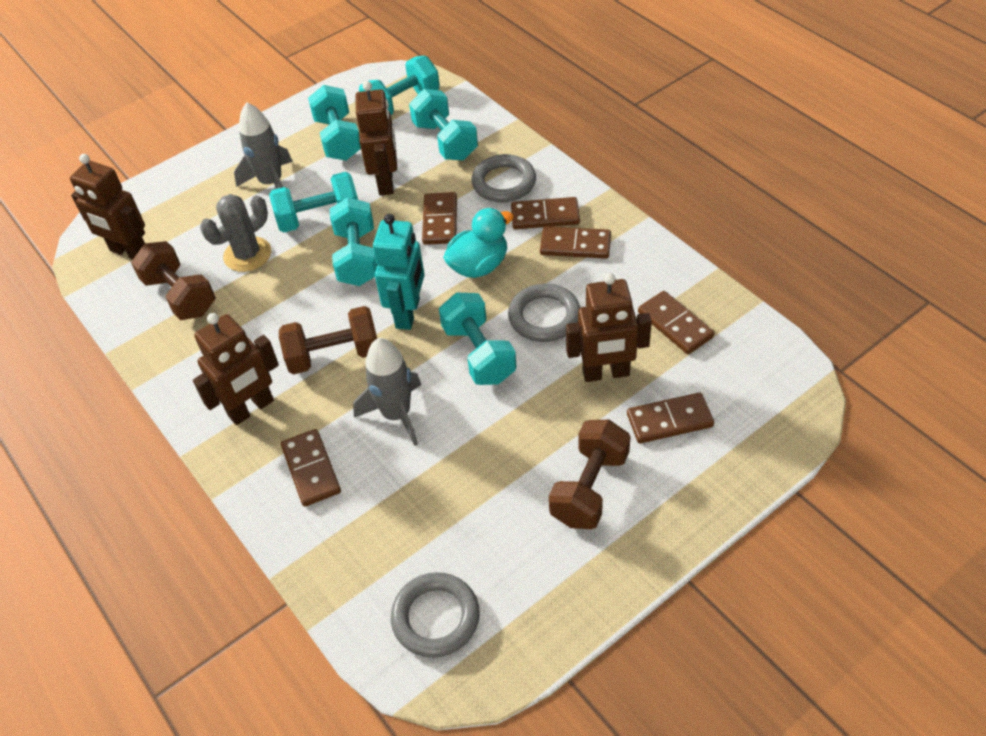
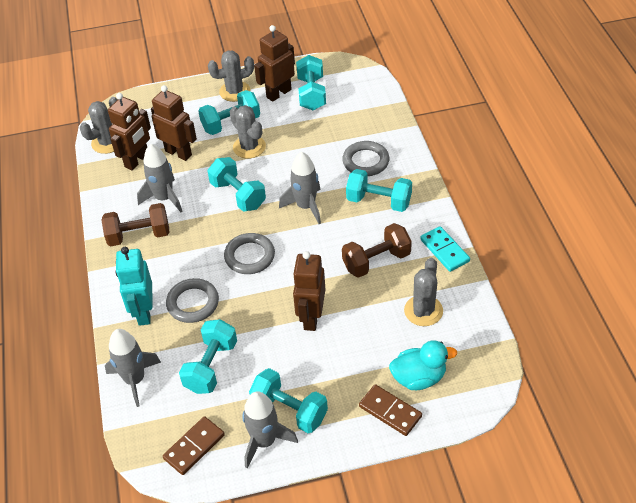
brown domino: [281,429,341,507] [422,192,457,245] [511,197,580,229] [540,226,611,259] [627,393,714,443] [638,291,714,354] = 6 -> [163,416,225,475] [359,384,422,436] = 2
brown dumbbell: [131,241,216,320] [279,306,377,374] [549,420,631,529] = 3 -> [102,203,169,247] [342,223,412,278] = 2
grey cactus: [200,194,271,272] = 1 -> [80,97,118,154] [208,50,254,102] [230,105,266,159] [404,258,443,326] = 4
grey rocket: [234,102,293,189] [353,338,421,446] = 2 -> [105,329,161,407] [137,144,182,212] [243,391,298,468] [279,151,321,224] = 4
turquoise domino: none = 0 -> [420,226,470,272] = 1

